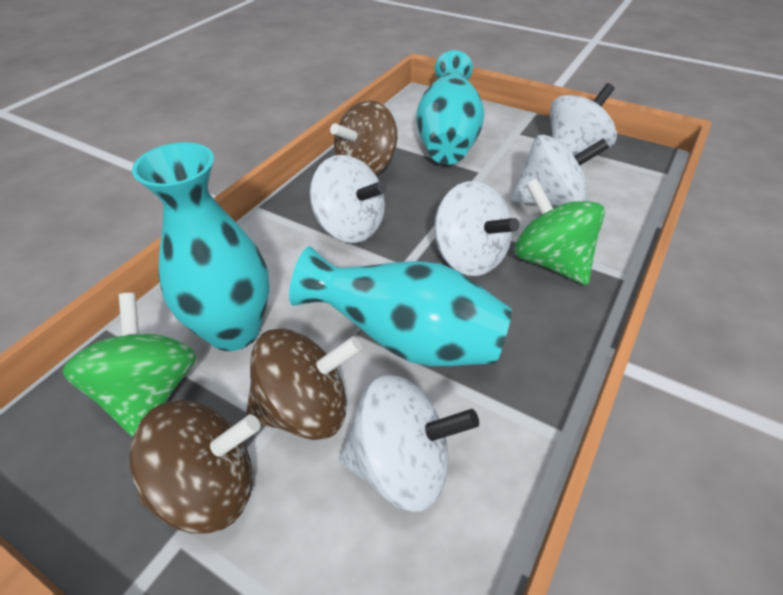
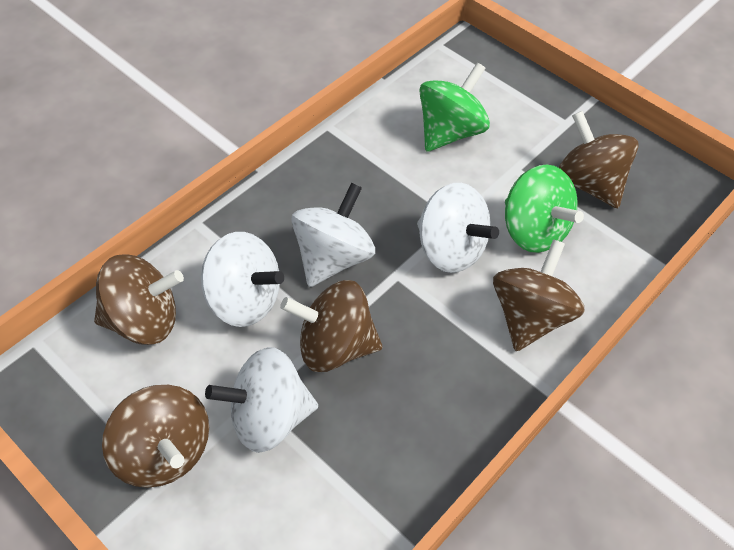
brown spinning top: [129,401,260,534] [246,328,362,440] [330,101,397,175] = 3 -> [94,254,184,345] [102,385,209,488] [280,280,383,372] [493,239,585,351] [558,111,639,208] = 5
turquoise vase: [132,142,270,351] [289,246,512,366] [417,50,484,165] = 3 -> none = 0
white spinning top: [310,155,387,243] [339,375,479,512] [434,181,519,276] [511,135,609,206] [550,83,617,156] = 5 -> [201,232,284,327] [205,347,318,453] [291,183,375,287] [417,183,499,273] = 4

